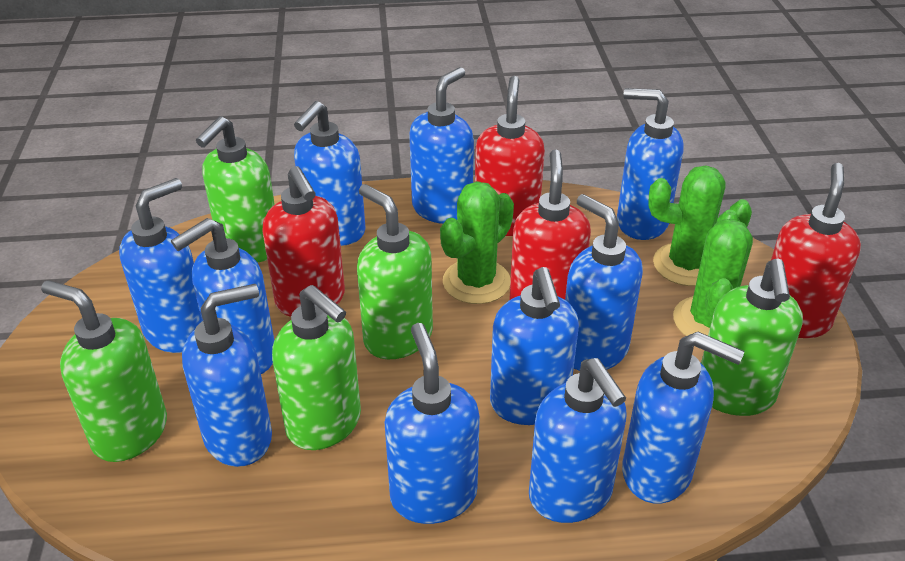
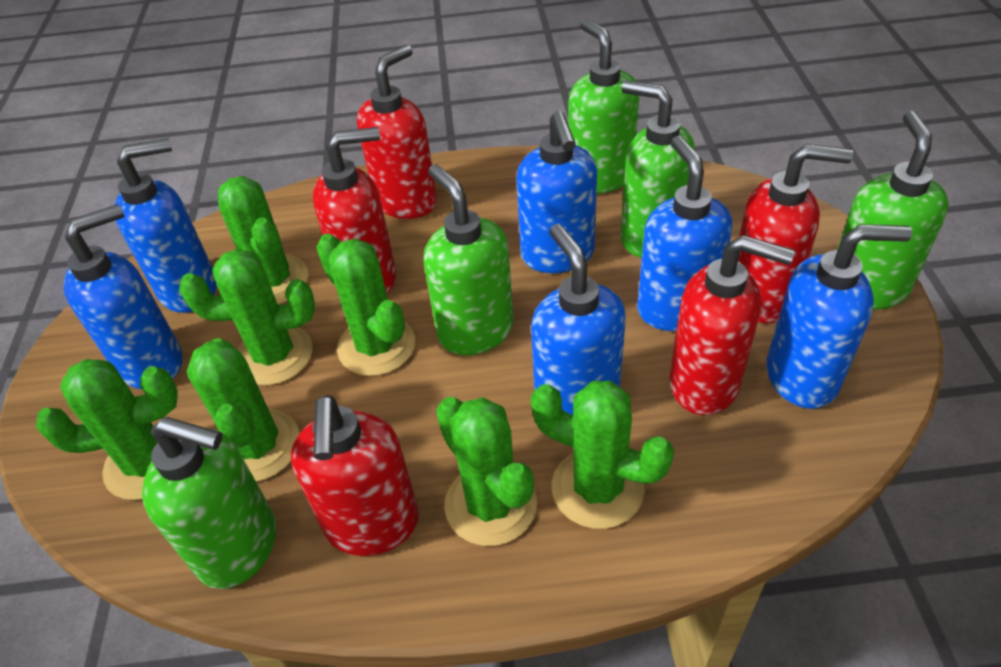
blue soap dispenser: [119,178,202,353] [171,218,274,374] [182,284,272,467] [294,101,366,246] [384,323,480,524] [409,67,474,224] [490,267,579,425] [529,358,627,523] [565,194,643,371] [617,88,684,240] [622,332,744,504] = 11 -> [64,204,182,389] [115,138,216,313] [516,111,597,273] [531,224,626,415] [637,136,732,331] [766,224,912,409] = 6
green cactus: [440,181,514,304] [648,166,752,286] [673,210,753,336] = 3 -> [36,359,178,500] [179,249,315,385] [187,338,300,482] [218,176,309,305] [316,234,415,376] [436,397,537,546] [531,381,674,529] = 7
red soap dispenser: [262,166,345,317] [475,76,545,236] [509,149,591,300] [771,163,861,338] = 4 -> [291,395,419,556] [313,127,396,294] [357,45,437,219] [669,235,795,415] [738,144,853,323] = 5

